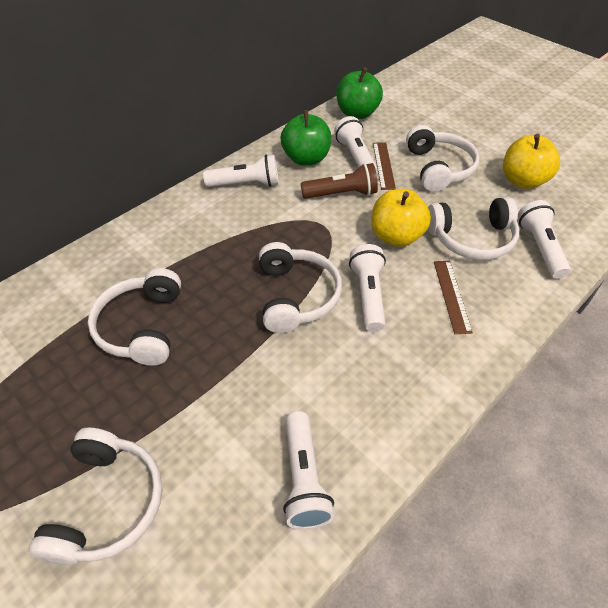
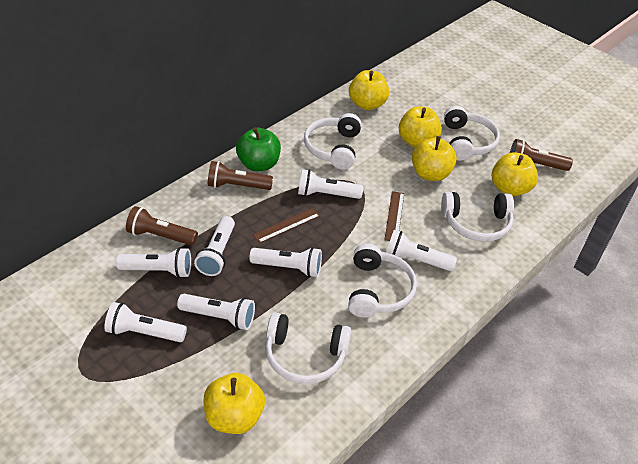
brown flashlight: [301,163,378,199] = 1 -> [126,206,198,246] [208,161,273,190] [510,139,573,171] = 3
green apple: [281,110,331,166] [336,67,383,119] = 2 -> [236,127,281,171] = 1
white flashlight: [203,154,278,187] [283,411,334,530] [334,116,377,173] [349,244,386,332] [518,200,571,279] = 5 -> [104,302,187,342] [116,247,191,278] [177,294,255,330] [194,216,235,276] [249,247,322,277] [298,169,363,199] [386,230,457,271] = 7
yellow apple: [371,189,431,247] [503,134,560,189] = 2 -> [203,373,265,434] [349,70,389,110] [399,106,442,148] [412,136,457,181] [492,152,538,197] = 5

